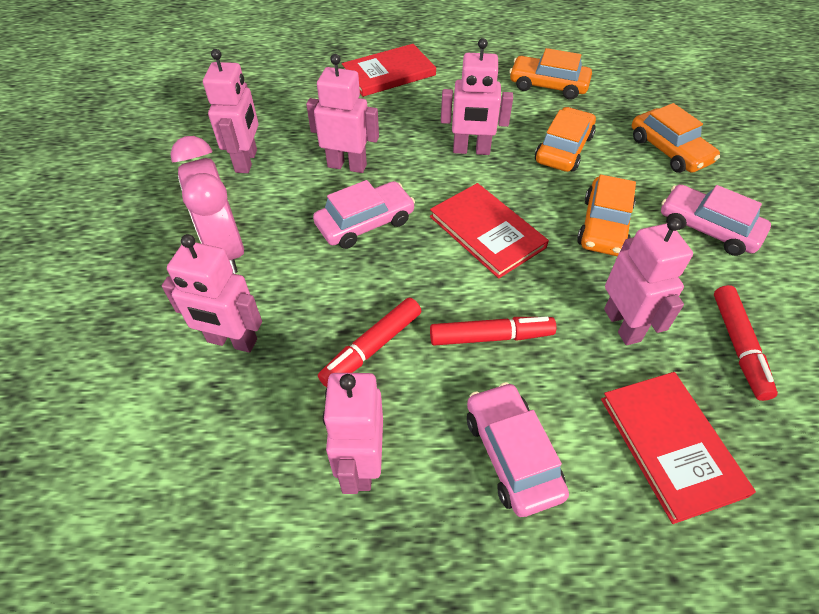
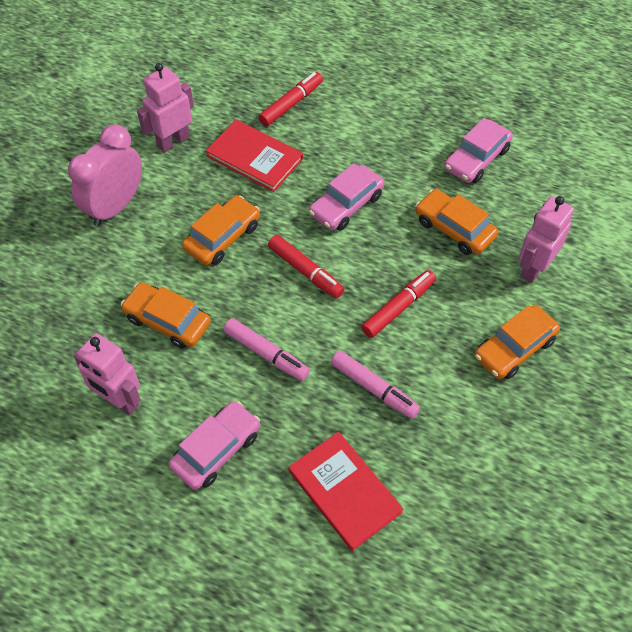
pink marker: none = 0 -> [223,318,310,381] [331,351,420,419] = 2
pink robot: [162,234,262,353] [203,49,258,173] [306,54,379,173] [323,373,383,494] [441,38,513,155] [604,218,693,345] = 6 -> [74,333,141,415] [137,63,194,153] [519,196,574,283] = 3
red book: [342,44,436,97] [430,183,549,279] [601,372,756,524] = 3 -> [206,119,303,192] [289,432,403,551] = 2

